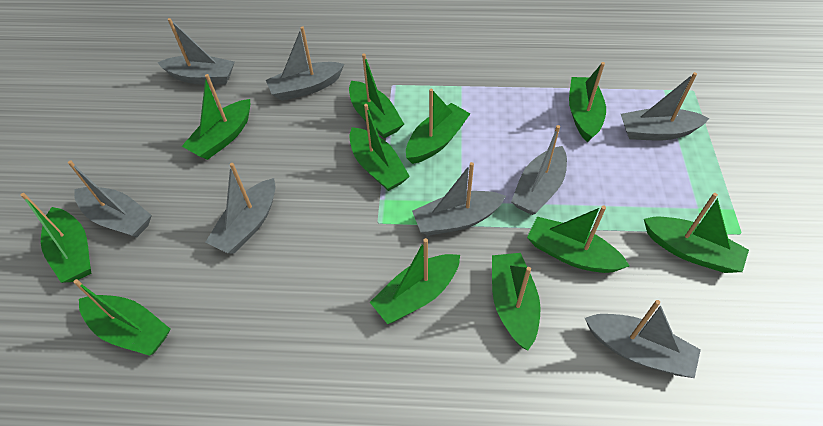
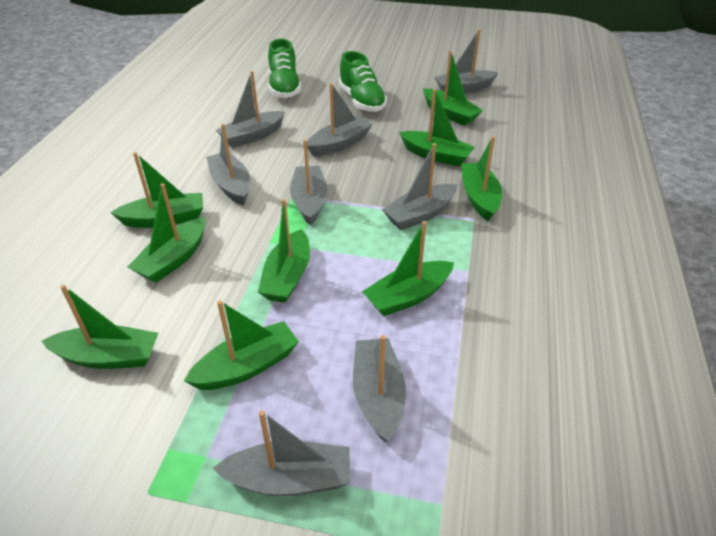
green boat: [21,193,91,283] [73,279,170,356] [182,74,250,160] [349,53,404,138] [349,104,410,191] [370,238,460,324] [406,89,470,164] [492,253,540,350] [527,205,629,273] [569,62,606,142] [644,193,749,273] = 11 -> [41,285,158,369] [110,152,203,228] [128,183,206,283] [184,300,299,390] [258,199,310,303] [362,221,454,316] [399,89,475,166] [423,50,483,126] [462,136,502,222] = 9
green shoe: none = 0 -> [268,39,301,98] [339,51,387,112] = 2

